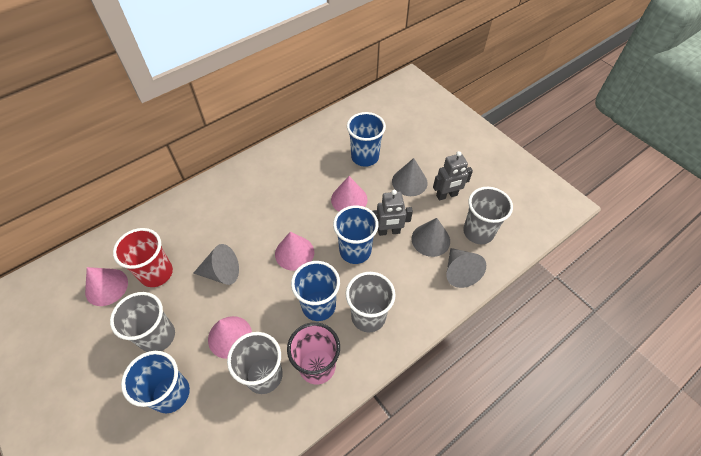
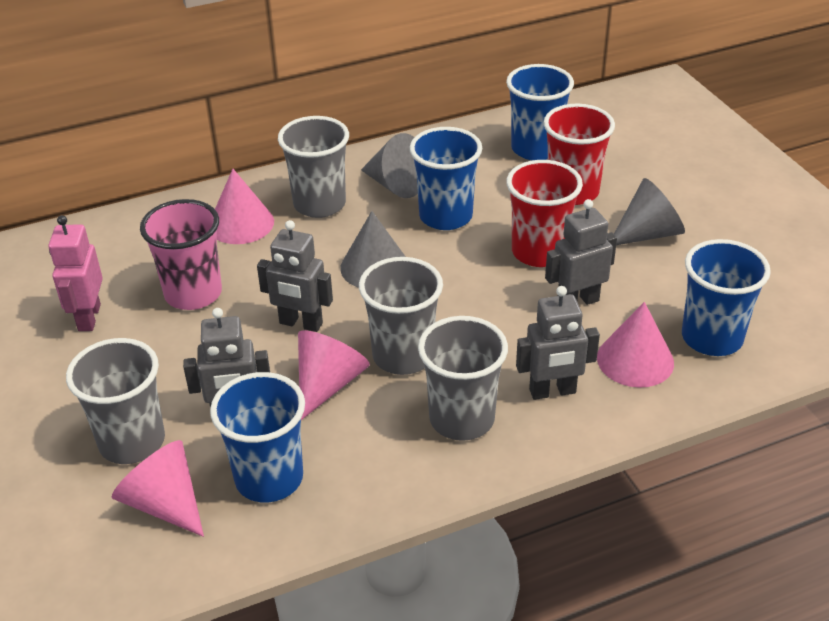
grey cone: [193,244,239,285] [392,158,428,196] [412,218,450,257] [446,248,486,288] = 4 -> [340,211,406,288] [361,133,418,198] [614,178,685,245] = 3
grey robot: [372,190,413,236] [433,151,473,201] = 2 -> [183,308,270,408] [257,220,333,332] [516,286,600,400] [545,199,617,305] = 4
pink robot: none = 0 -> [48,215,103,331] = 1
red cup: [113,228,173,287] = 1 -> [506,160,583,267] [543,104,615,205] = 2

